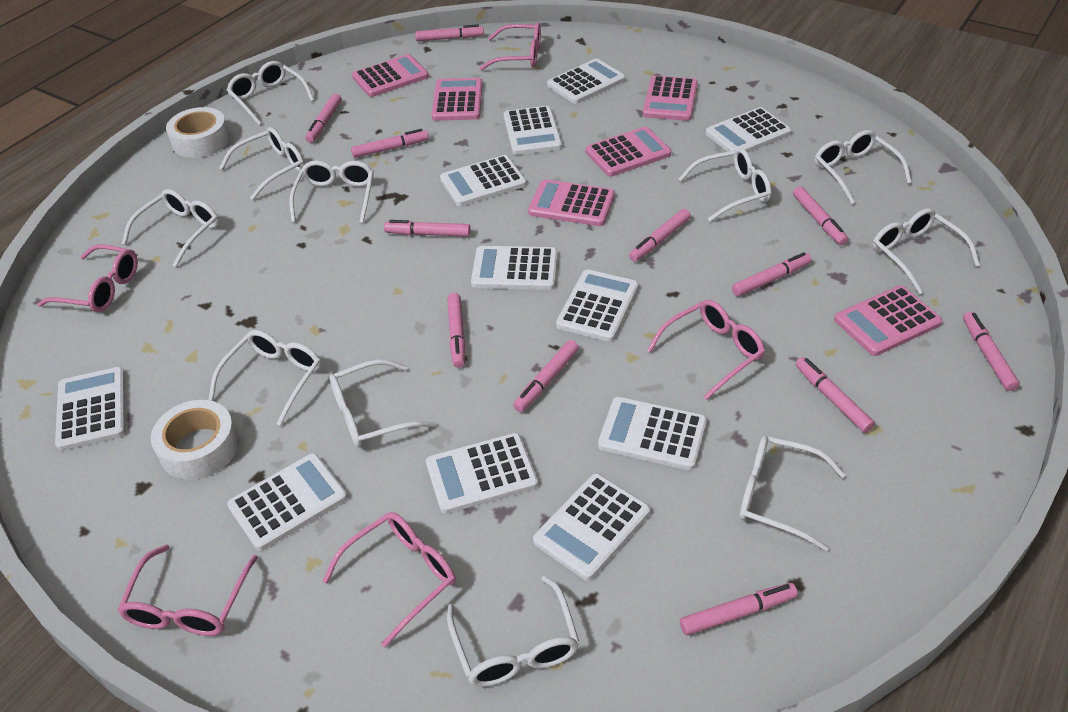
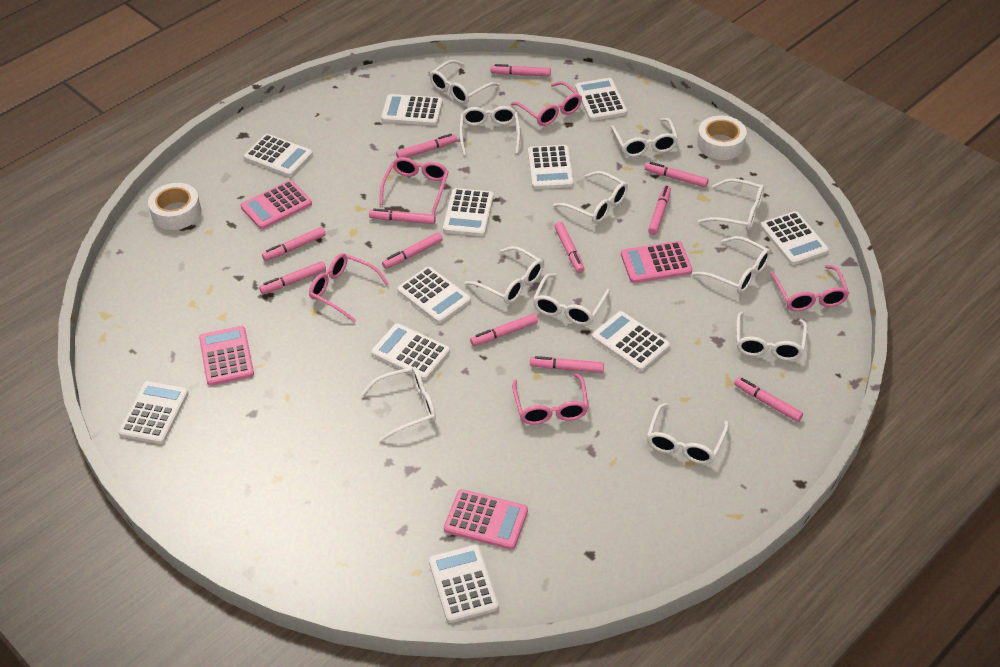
pink calculator: [352,54,429,97] [431,78,483,121] [528,179,615,226] [586,127,672,176] [643,76,698,121] [834,286,942,356] = 6 -> [199,326,254,386] [241,180,312,229] [444,489,528,550] [621,241,692,283] = 4

